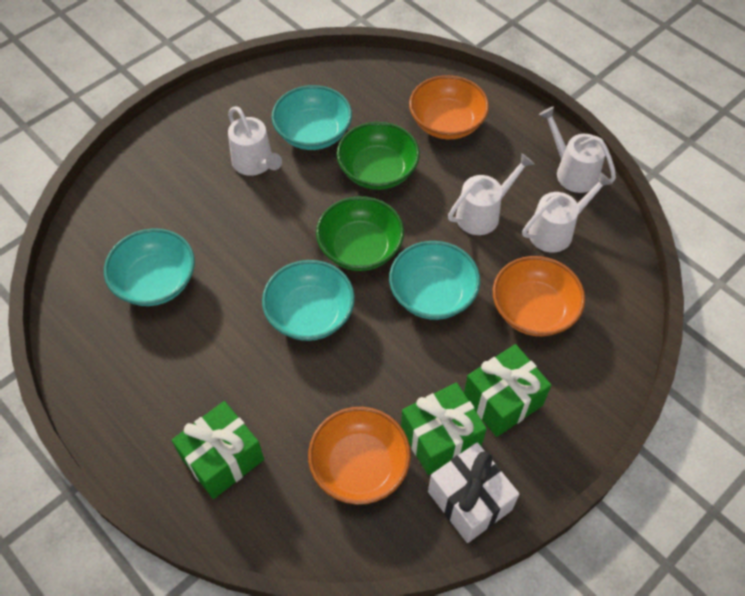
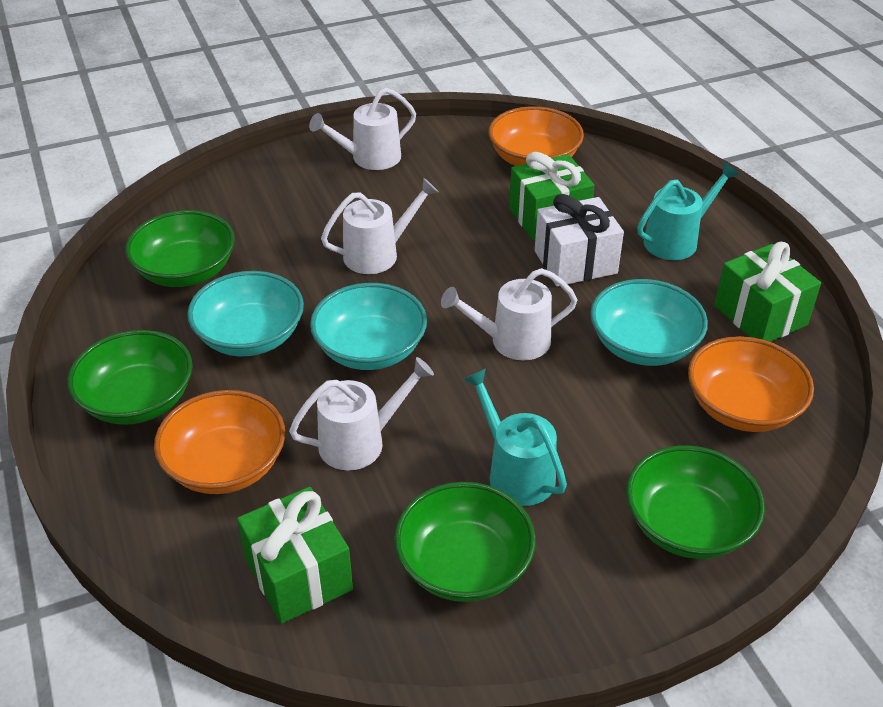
green bowl: [316,196,404,271] [337,122,420,190] = 2 -> [68,330,193,425] [125,210,235,287] [394,482,536,602] [626,445,765,559] = 4
turquoise bowl: [104,228,195,306] [262,260,355,341] [272,85,352,150] [389,241,480,320] = 4 -> [187,271,304,356] [310,283,427,370] [590,279,708,366] = 3
turquoise watering can: none = 0 -> [463,368,567,506] [637,162,739,260] = 2

